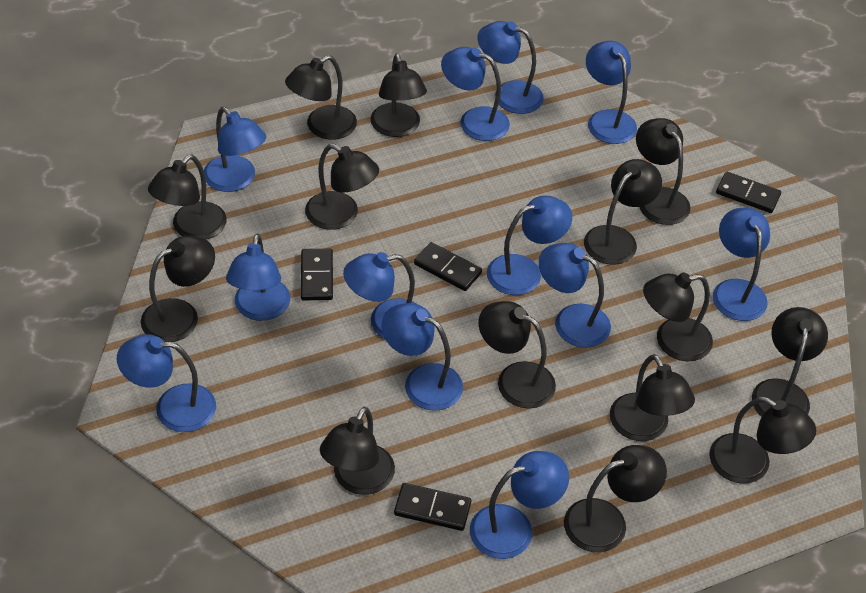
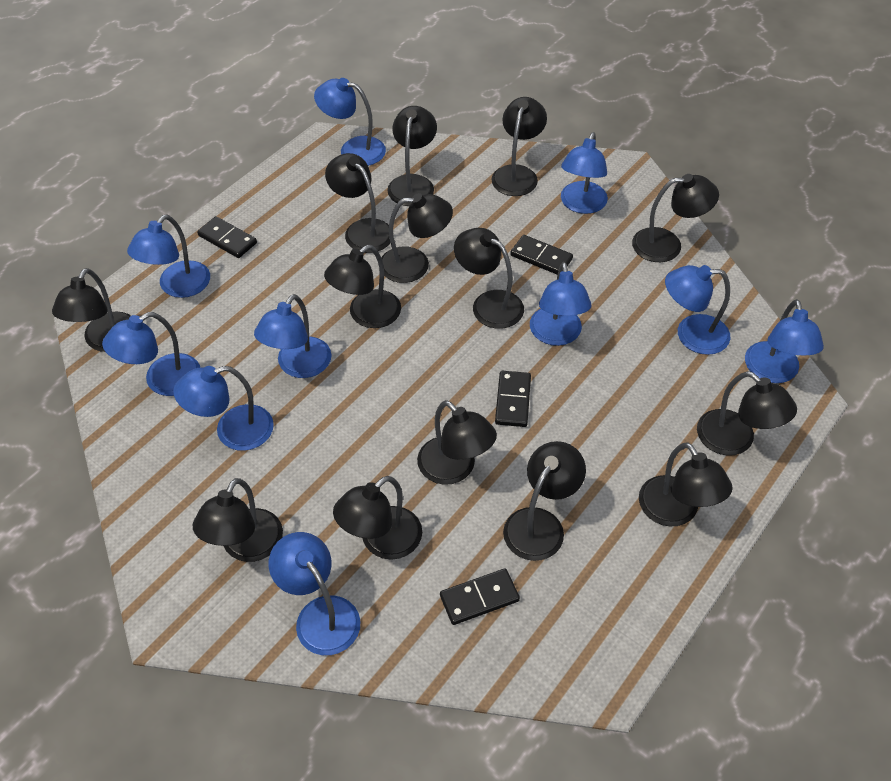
blue lamp: [117,334,216,432] [204,107,266,192] [226,234,290,321] [343,252,416,339] [382,303,463,411] [441,47,510,141] [470,451,569,559] [477,21,544,114] [487,195,572,295] [539,243,611,348] [586,41,637,144] [713,208,770,321] = 12 -> [102,312,200,396] [127,215,210,298] [173,366,274,451] [254,294,331,378] [269,532,360,655] [314,78,386,166] [530,262,591,346] [561,132,608,214] [665,265,731,355] [745,299,824,383] = 10

